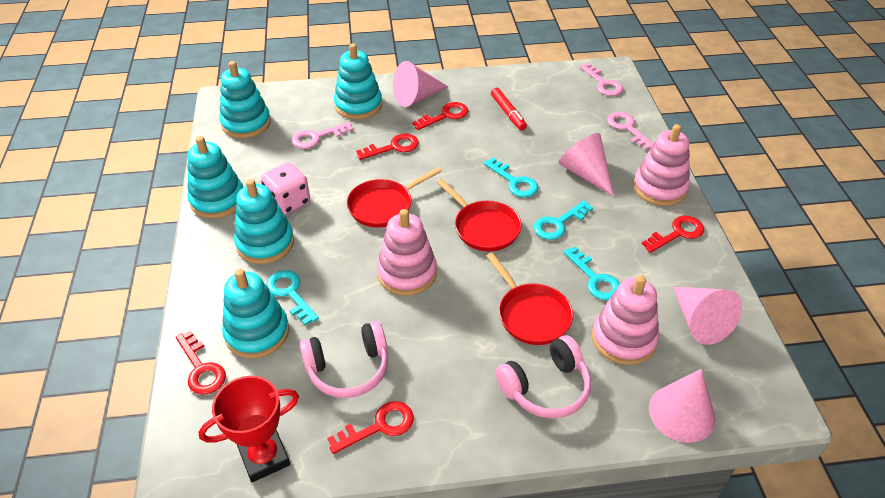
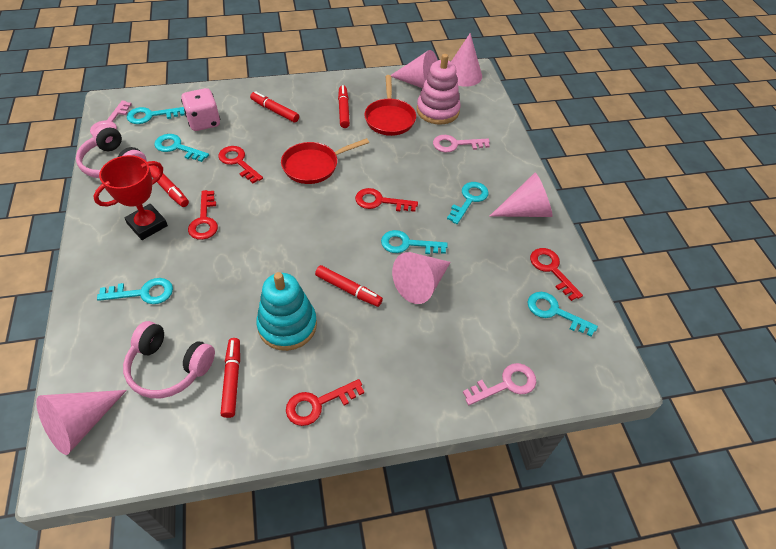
pink cone: [393,61,448,107] [559,133,614,197] [649,369,716,443] [673,287,742,345] = 4 -> [36,390,127,455] [391,50,438,88] [392,252,451,304] [451,33,482,87] [490,173,553,217] = 5
pink stacking toy: [377,209,437,296] [592,275,659,365] [633,124,690,206] = 3 -> [417,54,461,124] = 1
red marker: [491,88,527,130] = 1 -> [149,165,189,207] [220,338,240,418] [250,91,299,122] [315,265,383,307] [338,85,350,128] = 5
red pan: [347,167,442,228] [436,179,522,251] [487,253,573,345] = 3 -> [281,138,369,184] [364,75,416,136] = 2
turquoise key: [266,270,319,325] [484,157,538,197] [534,200,593,240] [563,246,620,300] = 4 -> [97,278,173,304] [127,107,185,124] [154,134,209,162] [381,230,448,254] [447,182,489,224] [527,292,598,337] = 6
turquoise stacking toy: [187,136,243,219] [219,61,271,138] [222,269,289,358] [234,179,294,264] [334,43,382,119] = 5 -> [256,272,317,351] = 1

